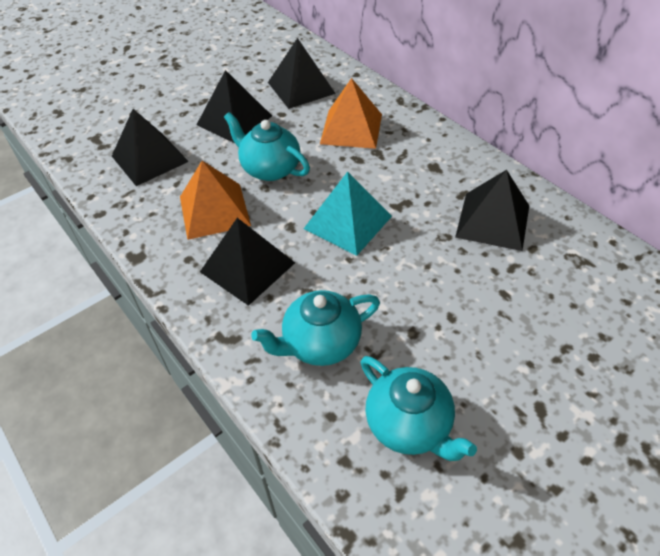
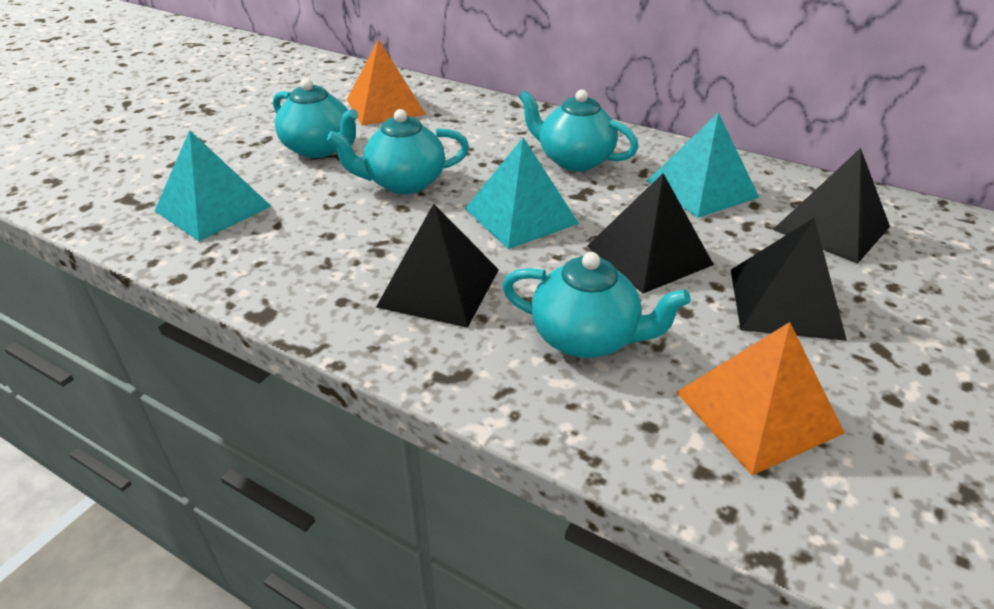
black pyramid: [112,109,189,186] [197,70,272,143] [200,218,295,306] [268,38,336,109] [455,170,529,251] = 5 -> [376,203,499,328] [587,173,714,294] [731,218,847,341] [773,148,890,264] = 4
turquoise pyramid: [304,171,392,256] = 1 -> [154,130,271,241] [465,137,579,249] [647,113,760,218] = 3
turquoise teapot: [224,112,310,181] [251,290,380,366] [360,356,477,461] = 3 -> [273,78,358,158] [327,109,469,194] [502,252,691,358] [518,90,639,171] = 4

